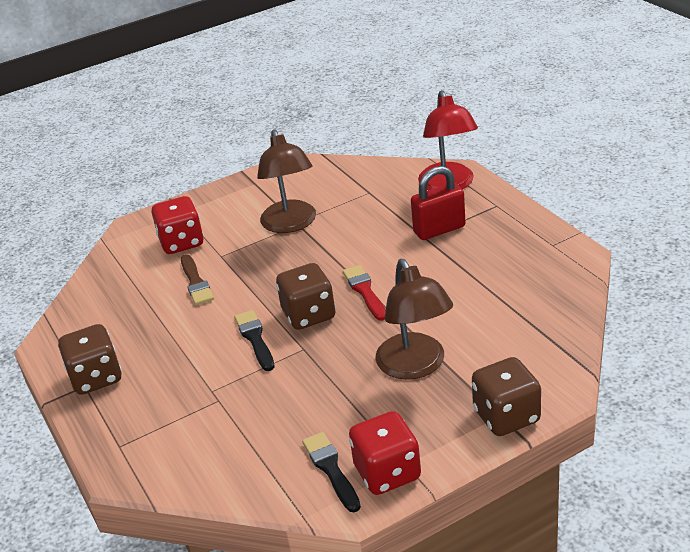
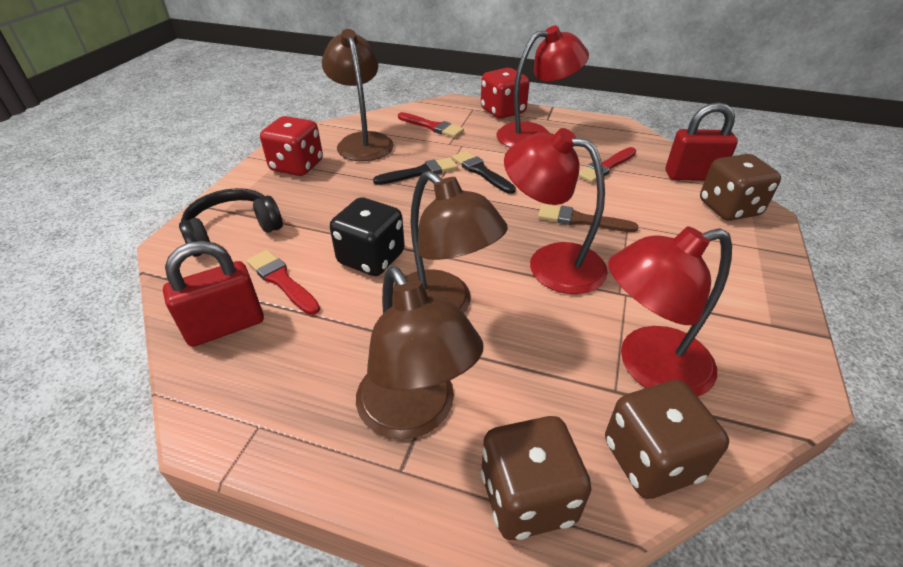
black dice: none = 0 -> [330,197,405,276] = 1
black headphones: none = 0 -> [179,188,283,257] = 1
brown lamp: [257,129,316,233] [375,259,453,380] = 2 -> [322,29,394,161] [356,266,484,440] [392,171,508,313] = 3
red brush: [343,265,386,321] = 1 -> [247,250,320,315] [398,112,464,138] [578,147,636,183] = 3
red lamp: [418,90,478,190] = 1 -> [496,26,589,148] [504,128,608,294] [608,226,732,397] = 3
red padlock: [411,166,465,240] = 1 -> [163,241,264,347] [666,102,738,181] = 2

